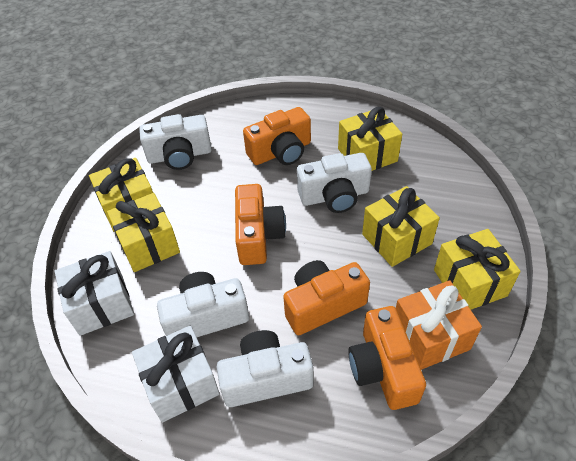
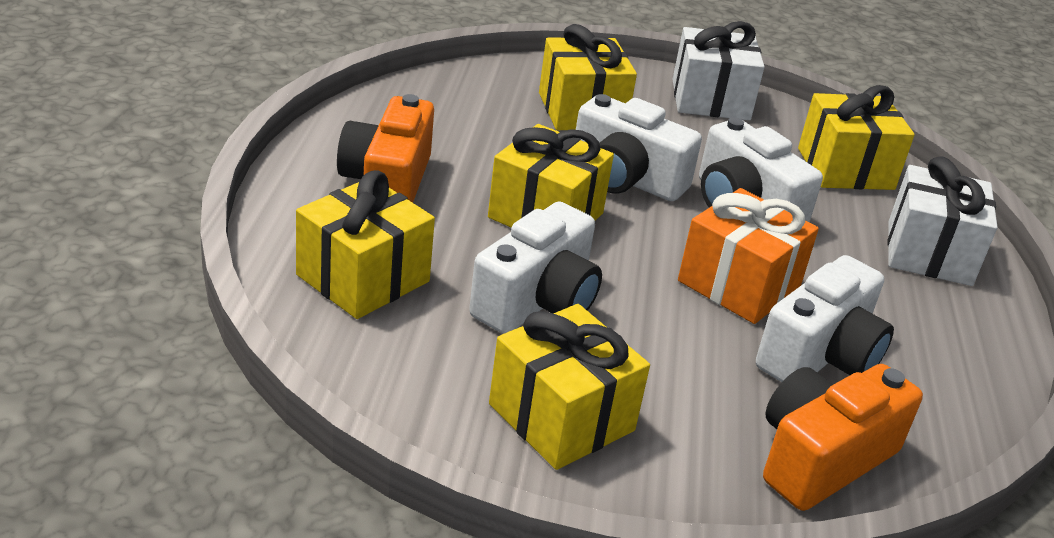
orange camera: [235,184,286,265] [243,107,311,165] [283,260,370,335] [348,306,426,410] = 4 -> [337,94,434,203] [763,364,923,511] = 2

